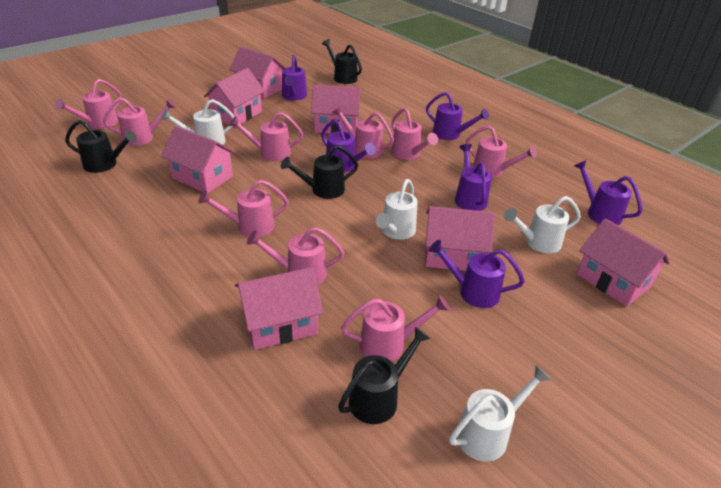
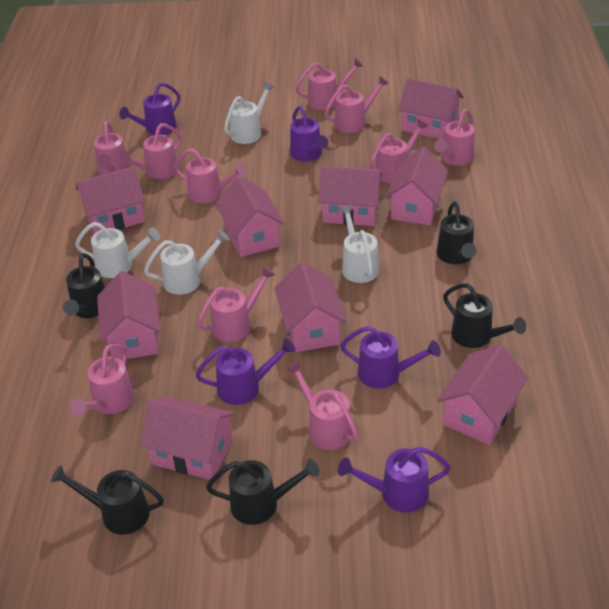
black watering can: [65,120,137,173] [281,145,358,199] [322,39,362,84] [338,327,431,424] = 4 -> [51,465,164,535] [63,253,105,318] [206,459,320,525] [436,201,476,264] [443,283,526,348] = 5
pink house: [161,126,236,193] [204,68,265,127] [229,47,285,99] [235,267,323,350] [311,85,361,133] [425,206,495,271] [577,218,670,306] = 7 -> [76,167,145,234] [97,271,161,360] [140,396,235,480] [216,176,284,257] [275,262,346,352] [318,166,383,226] [385,147,448,225] [398,78,464,139] [437,345,528,445] = 9
pink watering can: [55,79,122,129] [103,98,176,146] [198,180,289,237] [229,112,303,161] [247,227,344,285] [332,105,394,159] [341,295,450,361] [391,108,438,160] [466,126,537,178] = 9 -> [70,344,135,416] [94,121,130,175] [120,123,181,179] [174,148,247,203] [197,266,275,342] [286,361,358,450] [295,58,363,110] [324,76,389,133] [369,119,428,183] [434,109,475,166] = 10
purple watering can: [282,55,307,101] [321,120,376,172] [426,92,489,140] [429,240,525,308] [455,144,492,211] [574,160,642,225] = 6 -> [119,82,180,135] [195,338,295,405] [290,106,328,162] [338,446,451,513] [340,326,441,389] = 5

